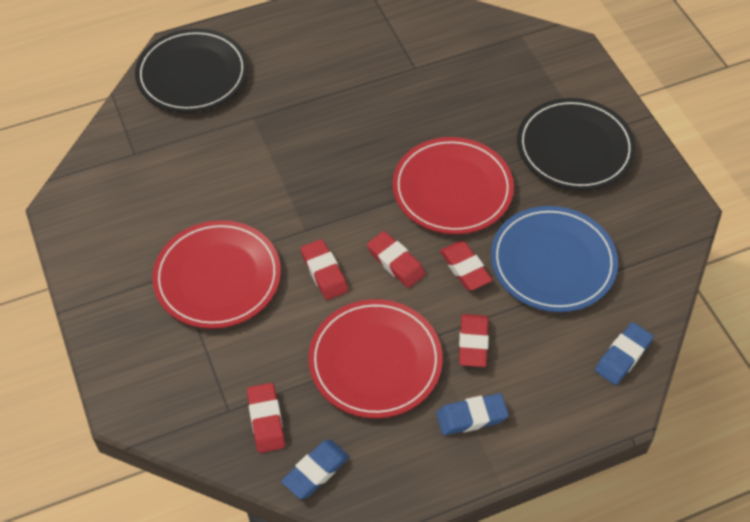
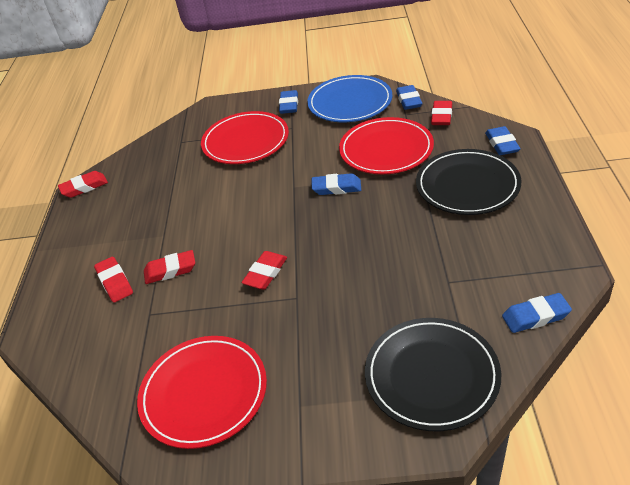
blue eraser: [281,440,349,499] [436,393,509,435] [595,322,654,385] = 3 -> [279,90,298,114] [312,173,361,195] [396,85,422,110] [485,126,520,155] [502,293,572,333] = 5

